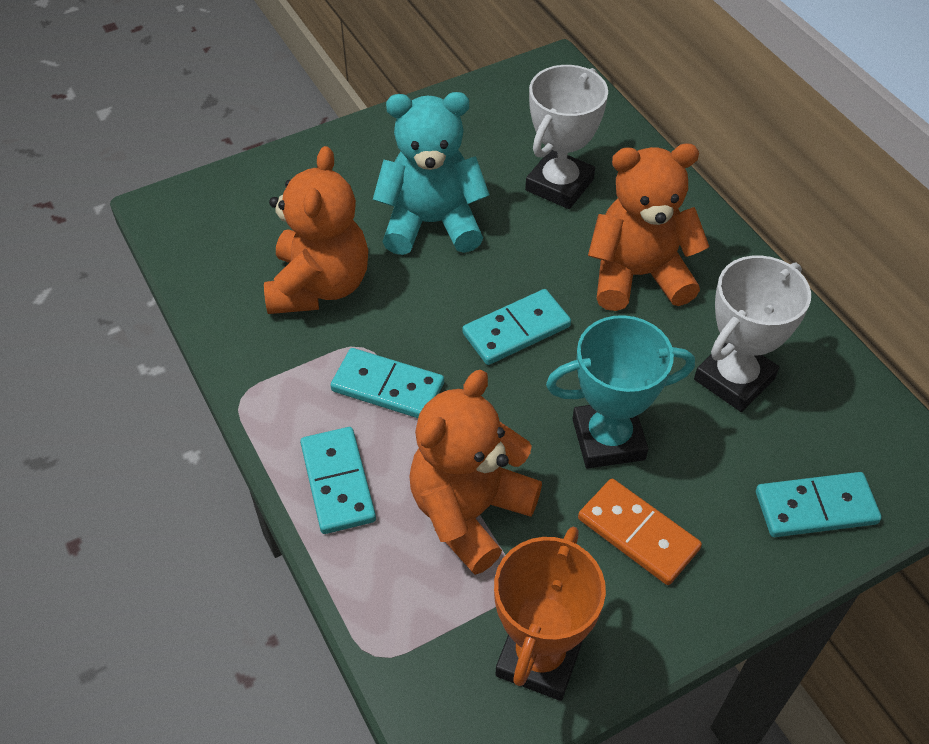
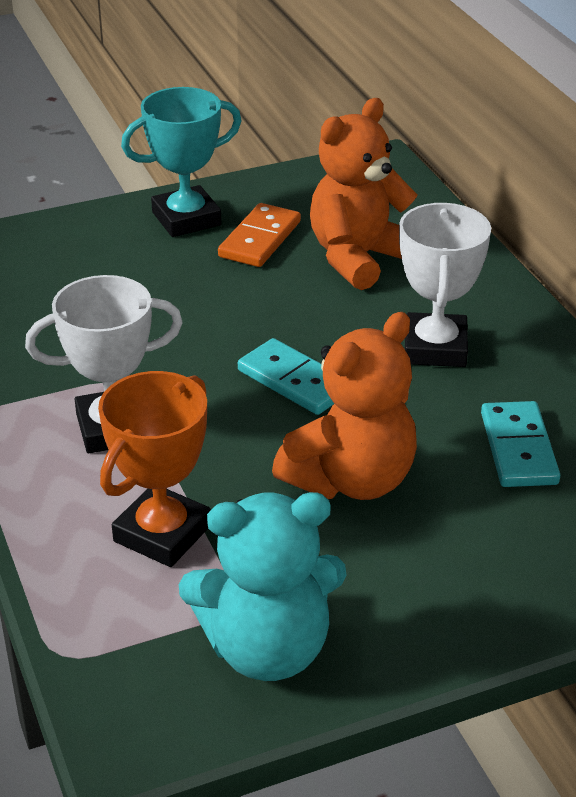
orange teddy bear: [264,146,368,314] [409,370,542,575] [588,143,710,311] = 3 -> [272,312,417,500] [310,98,418,290] = 2
turquoise domino: [300,427,376,534] [330,348,444,418] [463,289,571,365] [756,472,882,537] = 4 -> [238,338,334,415] [481,401,560,487] = 2

